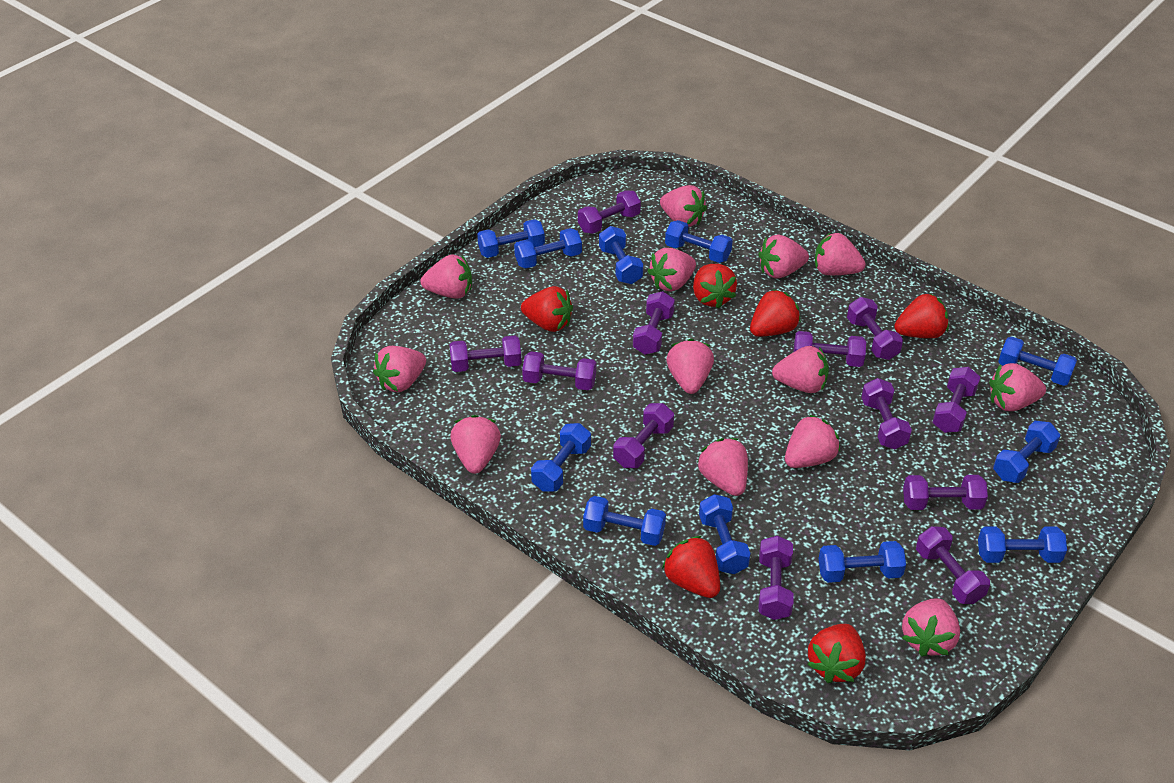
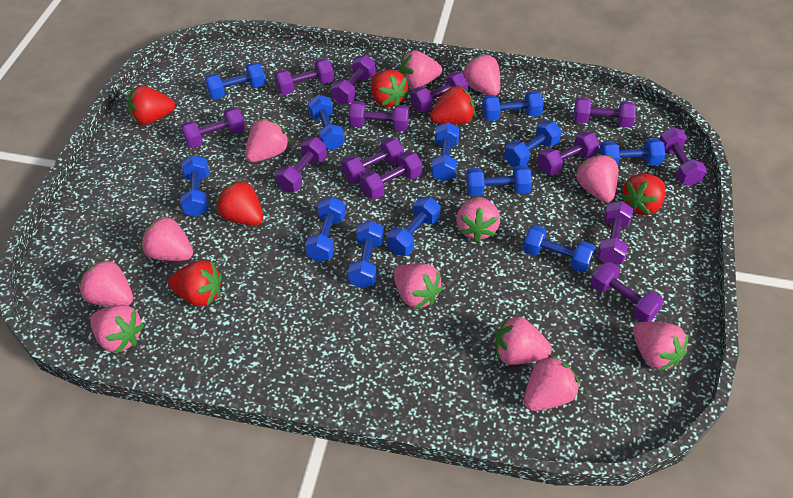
blue dumbbell: [477,219,545,258] [514,228,582,269] [531,423,591,491] [583,496,666,546] [599,226,643,284] [665,220,733,263] [699,494,751,574] [818,541,906,583] [978,527,1067,563] [993,421,1060,483] [998,337,1077,386] = 11 -> [180,155,209,217] [205,62,266,99] [305,197,346,262] [308,95,345,150] [348,221,384,288] [387,197,441,256] [432,122,459,181] [466,165,532,196] [482,91,544,121] [504,120,562,167] [523,225,595,273] [599,138,666,166] = 12
pink strawberry: [373,346,426,392] [421,254,472,299] [451,415,501,474] [648,248,696,292] [660,185,707,227] [667,339,714,394] [697,438,748,496] [759,235,809,278] [772,346,829,393] [785,414,840,468] [815,232,866,275] [902,598,960,657] [989,363,1046,411] = 13 -> [79,258,133,306] [90,305,144,354] [141,215,193,261] [245,118,290,162] [393,263,443,309] [399,50,442,89] [456,197,500,242] [463,54,500,96] [495,315,552,365] [524,355,579,411] [576,154,618,203] [633,322,689,371] = 12
purple dumbbell: [449,336,522,372] [522,351,596,390] [578,190,641,234] [613,403,674,468] [633,291,675,355] [759,536,793,620] [793,331,866,367] [847,297,903,360] [861,378,912,449] [903,475,988,510] [916,526,990,604] [932,367,980,433] = 12 -> [181,107,245,148] [274,58,334,95] [275,137,327,192] [331,55,376,105] [341,137,404,183] [349,101,409,131] [360,151,422,199] [411,72,468,113] [538,131,600,176] [573,97,636,128] [591,262,664,322] [597,201,633,265] [659,127,707,186] = 13

